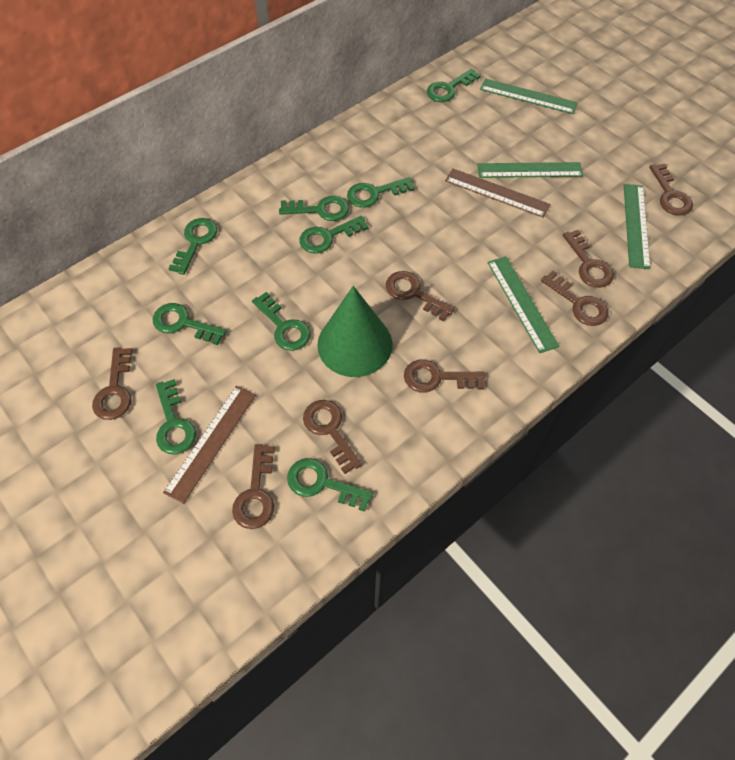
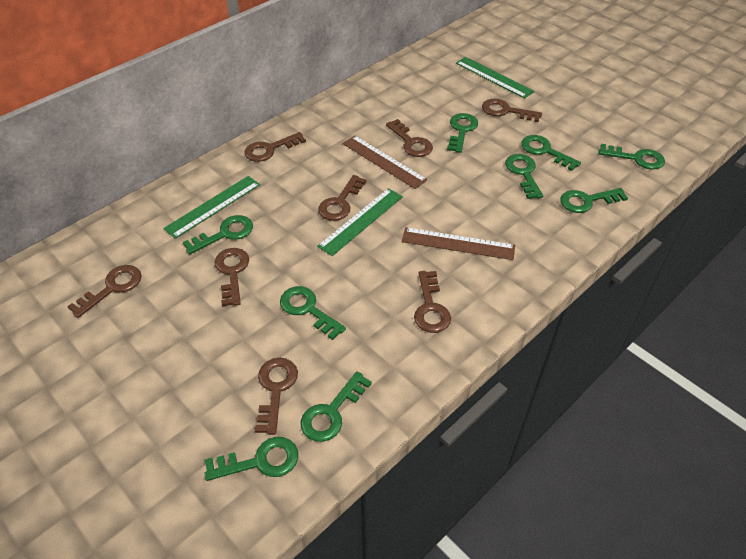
green cone: [317,286,393,377] = 1 -> none = 0
green ruler: [477,162,583,178] [480,78,578,114] [488,256,559,353] [624,184,651,269] = 4 -> [163,176,260,239] [317,188,403,256] [456,57,534,99] = 3

